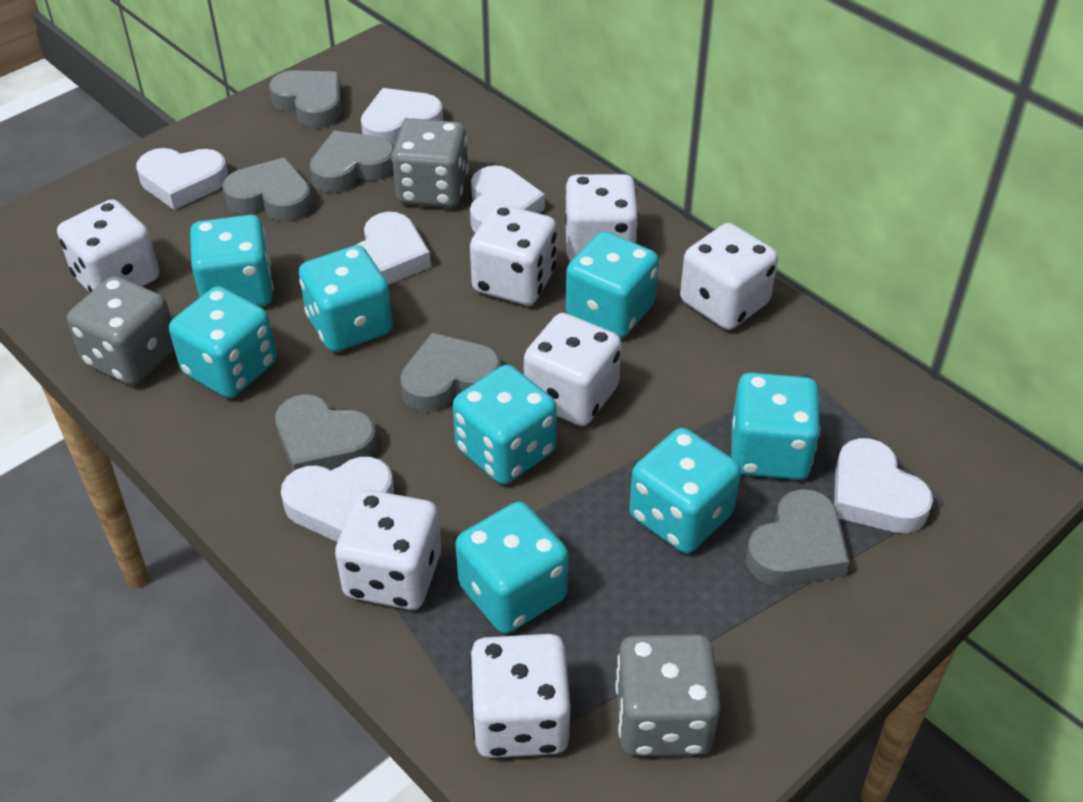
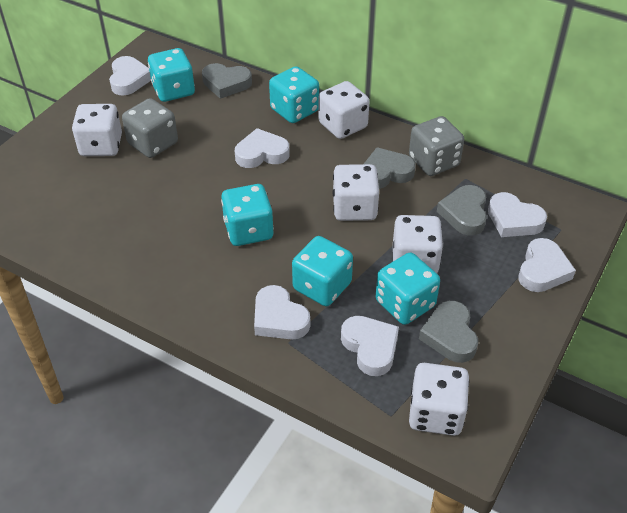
grey dice: [67,276,175,385] [392,118,468,208] [615,634,720,756] = 3 -> [122,98,178,158] [409,116,464,176] = 2
grey heart: [222,157,313,222] [269,70,341,128] [275,394,377,471] [309,131,394,193] [400,333,501,412] [746,489,849,586] = 6 -> [202,63,252,99] [364,147,416,189] [419,301,478,363] [437,185,487,236] = 4
turquoise dice: [169,286,276,398] [190,215,273,306] [299,245,393,352] [453,365,557,484] [455,502,569,633] [566,231,659,338] [629,428,741,553] [731,373,820,480] = 8 -> [148,48,195,102] [221,184,274,246] [269,66,319,123] [292,236,353,306] [376,253,440,325] = 5
white dice: [57,199,159,293] [335,490,441,610] [470,204,557,305] [470,634,570,758] [524,313,622,426] [565,174,639,262] [680,223,778,330] = 7 -> [72,104,122,156] [318,81,369,139] [333,164,379,221] [393,215,443,273] [409,363,470,436] = 5

